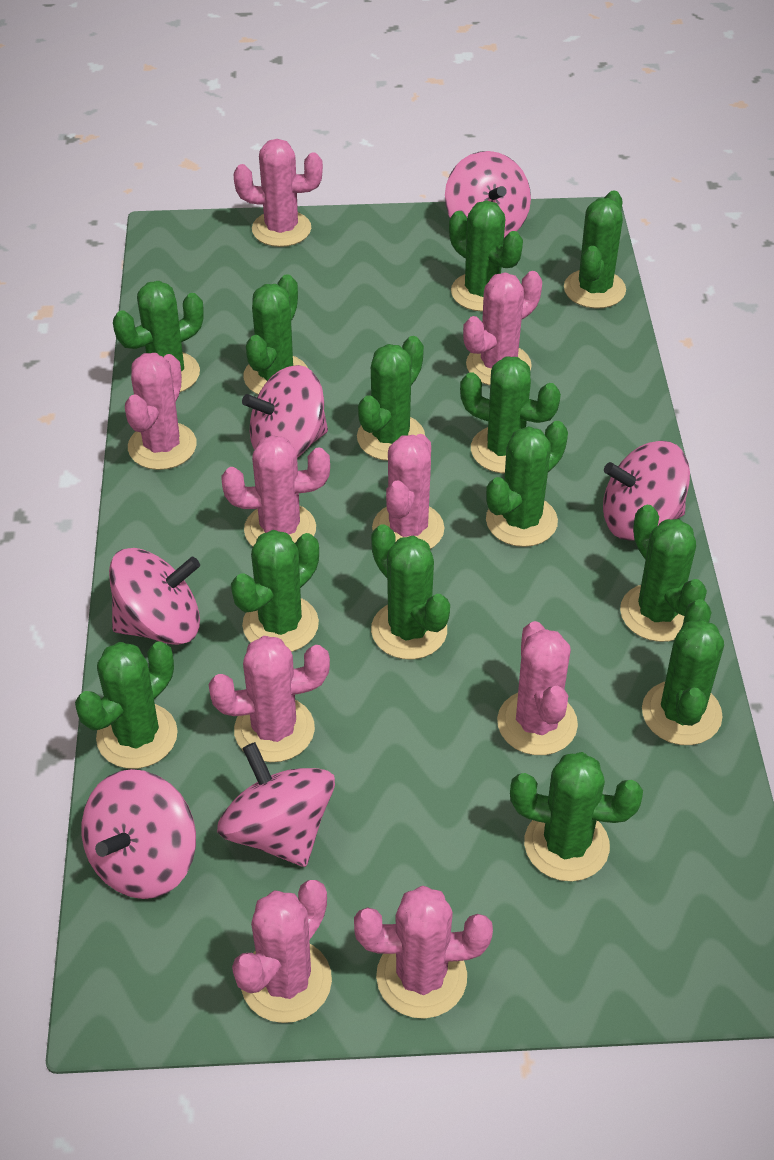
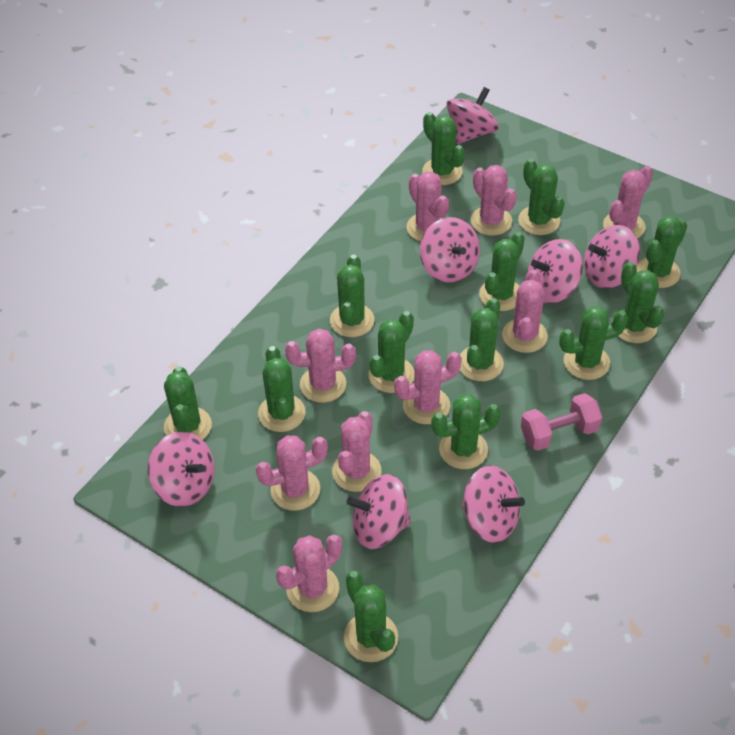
pink dumbbell: none = 0 -> [521,393,602,451] = 1
pink spinning top: [82,769,196,899] [109,548,200,645] [217,742,335,867] [242,365,328,458] [445,151,531,237] [603,441,690,541] = 6 -> [148,431,215,507] [347,474,411,549] [420,217,480,282] [447,87,499,144] [462,465,525,543] [528,239,583,303] [584,225,640,288] = 7

